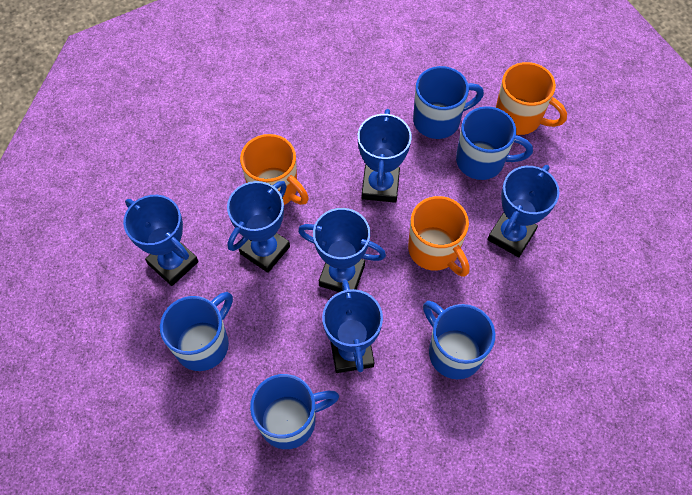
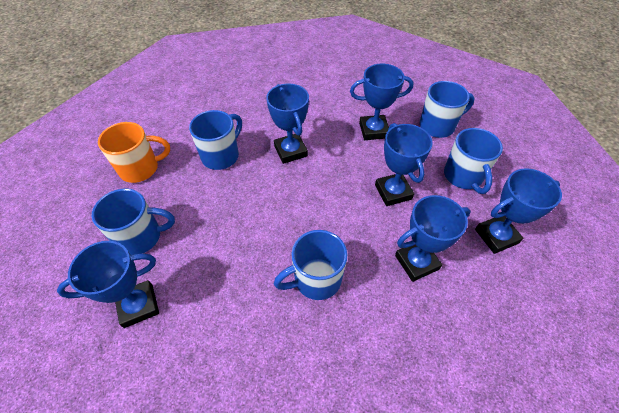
orange mug: [240,134,309,205] [408,196,470,277] [496,62,567,135] = 3 -> [98,122,170,183] = 1

